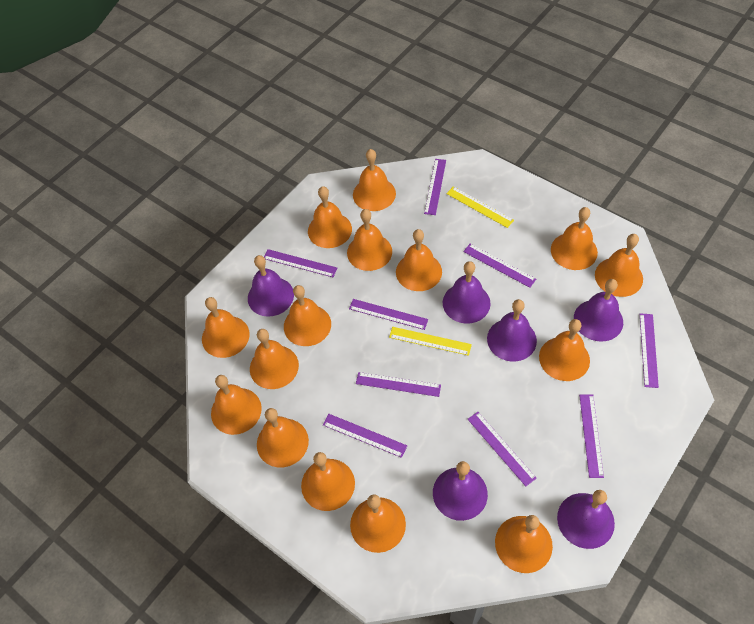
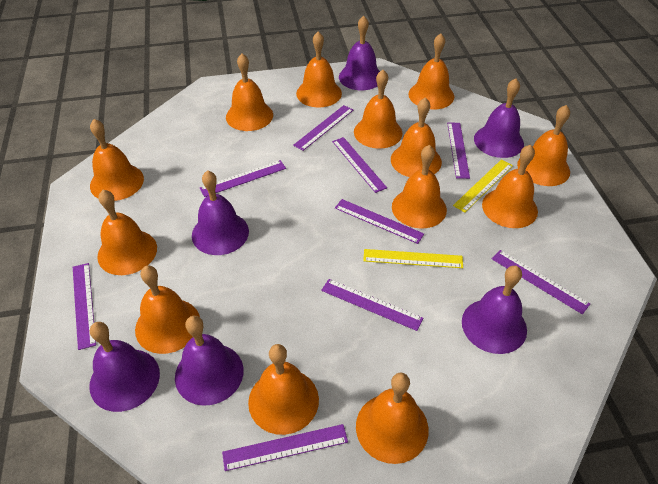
orange bell: [202,297,250,358] [211,375,262,435] [250,329,299,389] [257,408,309,467] [284,285,331,346] [301,452,355,511] [308,186,352,248] [347,209,392,271] [350,495,406,553] [353,149,396,211] [396,229,442,291] [495,515,553,573] [539,319,590,381] [551,207,598,270] [595,234,643,297] = 15 -> [90,119,144,201] [97,190,157,275] [135,265,200,354] [226,54,273,131] [248,344,319,435] [296,32,342,108] [354,70,402,149] [356,372,429,464] [391,98,442,177] [392,145,447,229] [408,33,454,110] [482,145,538,228] [517,105,570,186] = 13

